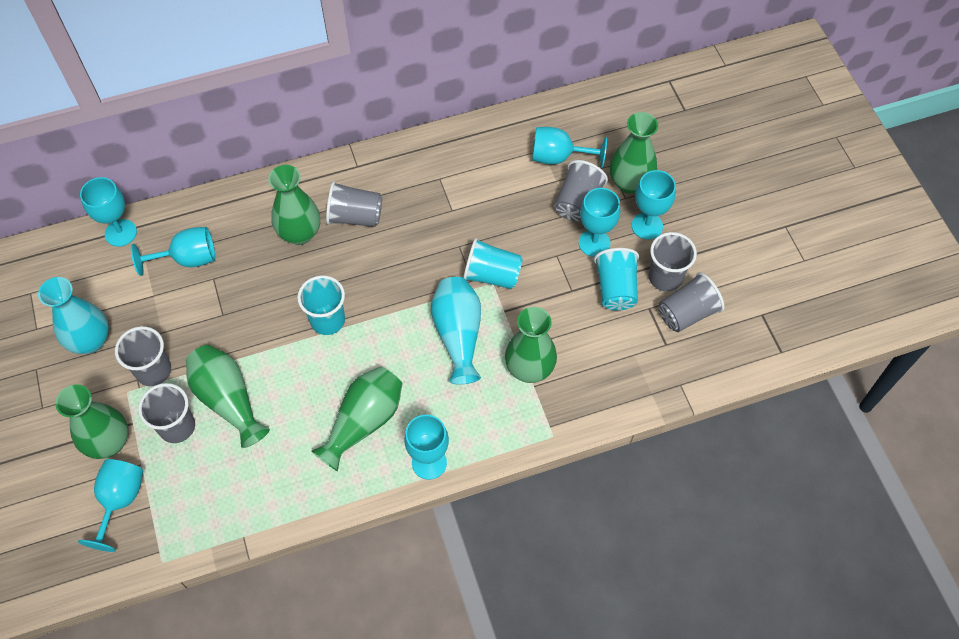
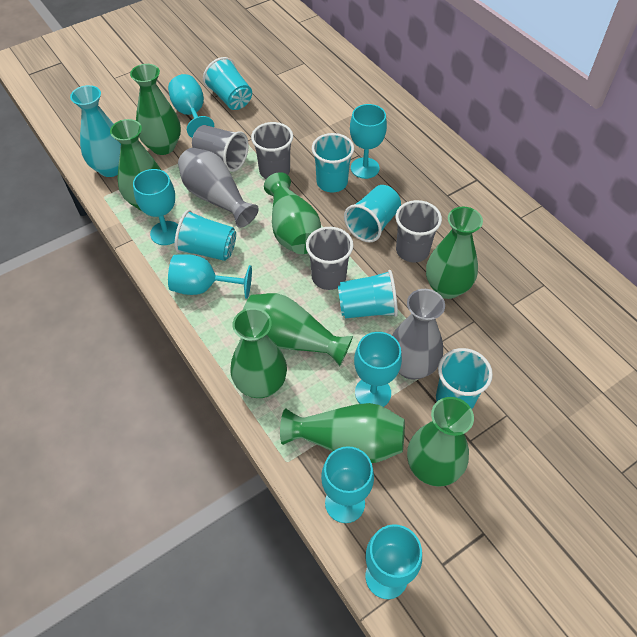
green vase: [55,384,128,459] [186,345,270,448] [269,165,320,245] [311,366,403,471] [505,307,557,383] [610,112,658,194] = 6 -> [110,119,161,211] [130,64,181,155] [230,308,287,398] [243,293,353,366] [264,172,321,254] [280,403,405,463] [407,397,474,487] [426,207,483,299] = 8
grey cup: [115,326,171,386] [138,383,195,443] [326,181,382,227] [554,160,608,222] [649,232,697,292] [659,272,725,332] = 6 -> [192,125,249,172] [251,122,293,179] [306,227,354,290] [396,200,442,263] = 4
grey vase: none = 0 -> [178,148,259,228] [392,289,445,379] = 2
turquoise cup: [297,275,345,335] [463,238,523,289] [594,248,639,311] = 3 -> [175,210,236,261] [203,57,252,110] [312,133,354,192] [338,270,398,318] [344,185,401,242] [436,348,493,409] = 6
turquoise vase: [38,277,109,354] [431,277,481,384] = 2 -> [70,85,121,177] = 1

